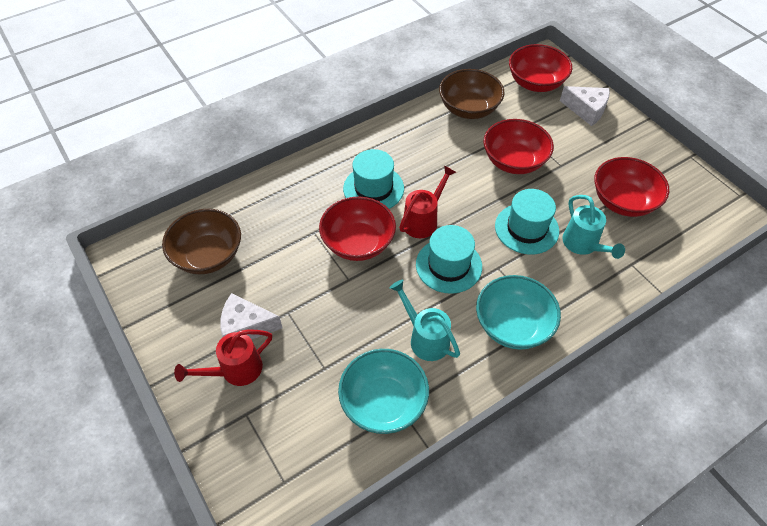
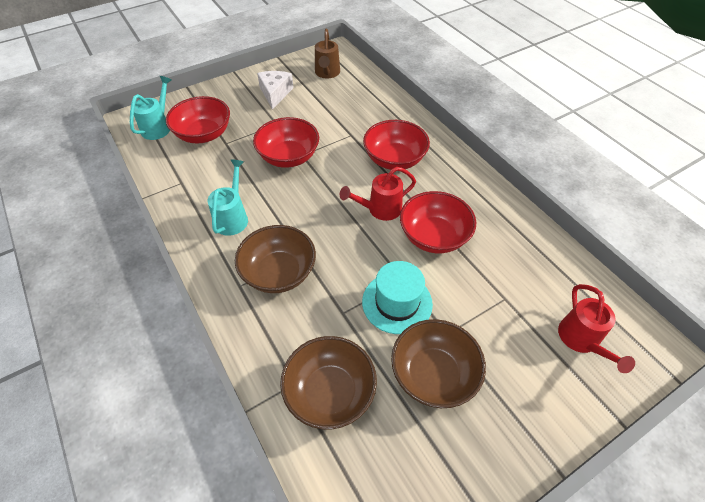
brown bowl: [162,209,241,274] [439,69,504,119] = 2 -> [235,225,316,293] [280,336,377,429] [391,319,486,408] = 3
brown watering can: none = 0 -> [315,29,340,79] = 1
turquoise bowl: [338,349,429,434] [476,275,561,350] = 2 -> none = 0
turquoise hat: [343,149,404,209] [416,225,482,294] [495,189,559,255] = 3 -> [362,261,433,334] = 1
white cheese: [220,293,283,339] [560,86,610,126] = 2 -> [257,71,294,110] = 1

